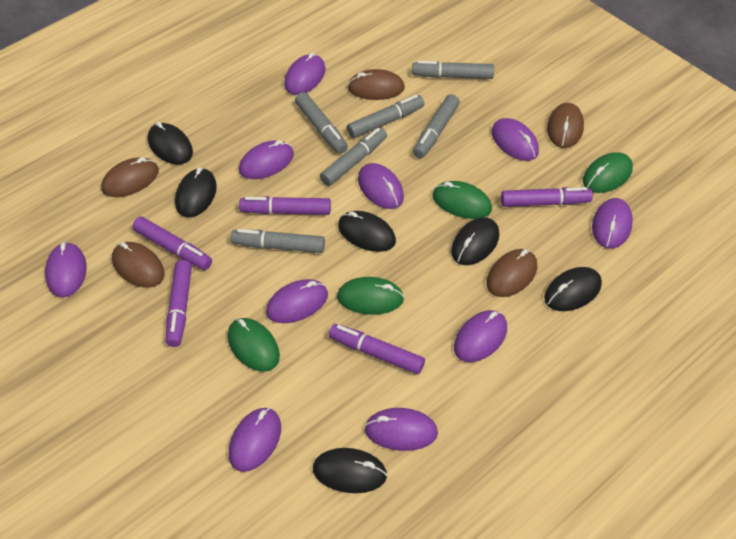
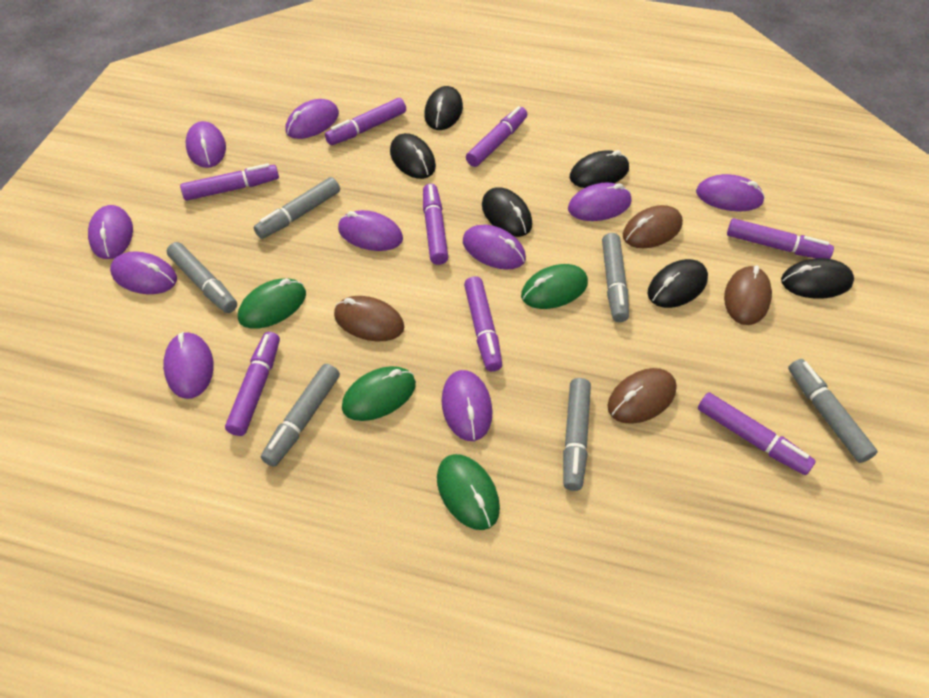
brown mouse: [101,157,159,197] [112,242,165,288] [347,69,405,100] [486,249,537,297] [547,103,584,148] = 5 -> [334,296,404,341] [608,368,677,424] [623,205,683,248] [724,266,772,325] = 4
purple marker: [133,216,212,270] [166,260,192,347] [239,196,331,215] [329,324,425,374] [501,187,593,207] = 5 -> [180,163,279,201] [225,332,280,436] [325,98,406,145] [423,184,448,265] [464,276,502,372] [466,106,527,167] [698,392,816,475] [727,218,834,259] = 8

